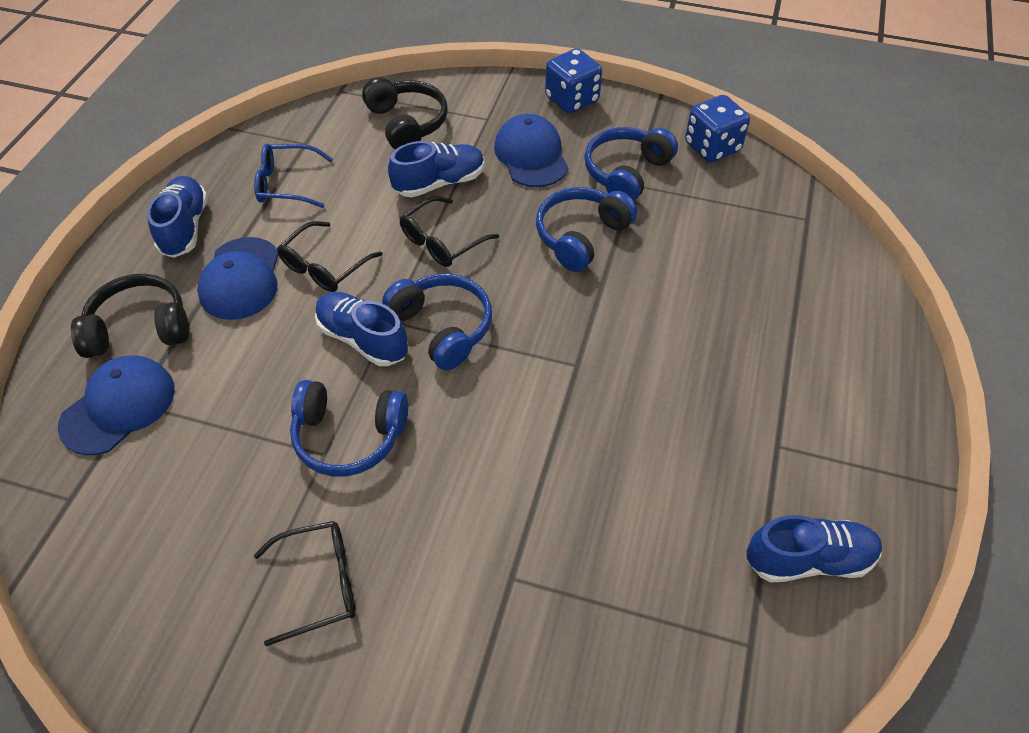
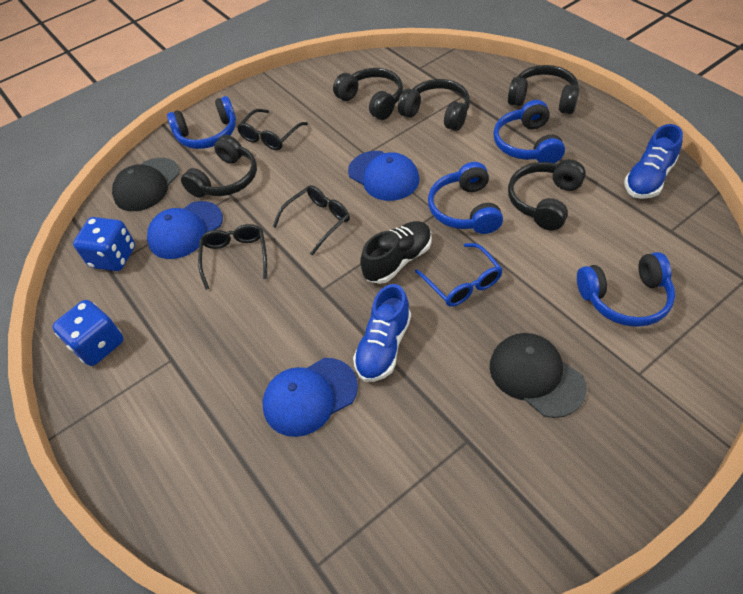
black cap: none = 0 -> [112,158,180,211] [490,333,587,418] = 2
black headphones: [71,274,189,358] [362,77,448,149] = 2 -> [181,135,257,198] [333,68,403,120] [398,79,470,131] [508,65,580,114] [508,159,586,230] = 5
black shoe: none = 0 -> [360,221,432,284] = 1
blue shoe: [147,176,208,258] [315,292,408,366] [388,141,484,197] [746,515,882,583] = 4 -> [353,284,411,382] [624,124,683,199] = 2

